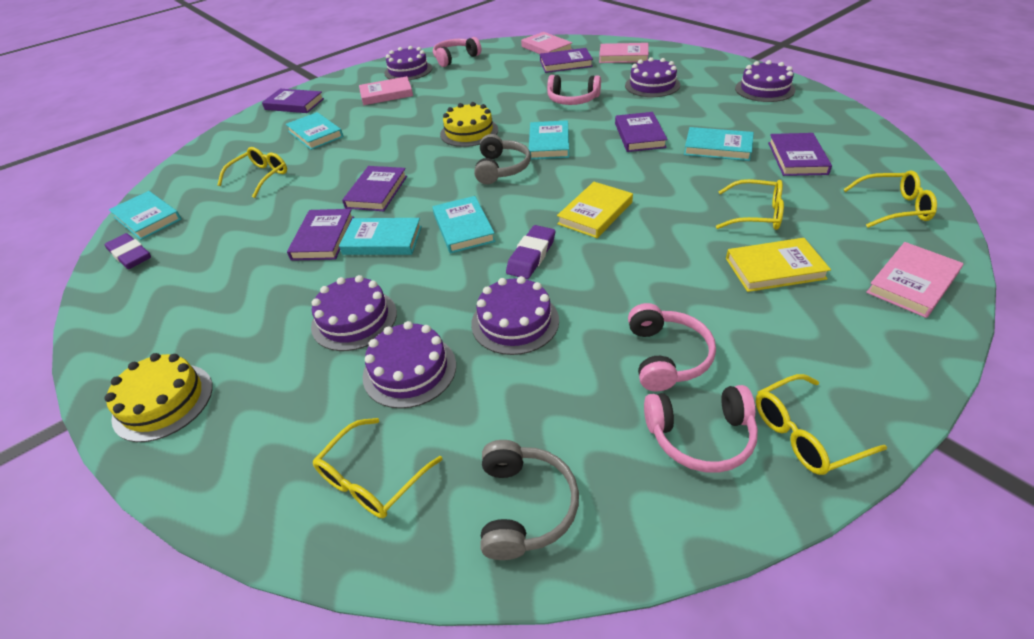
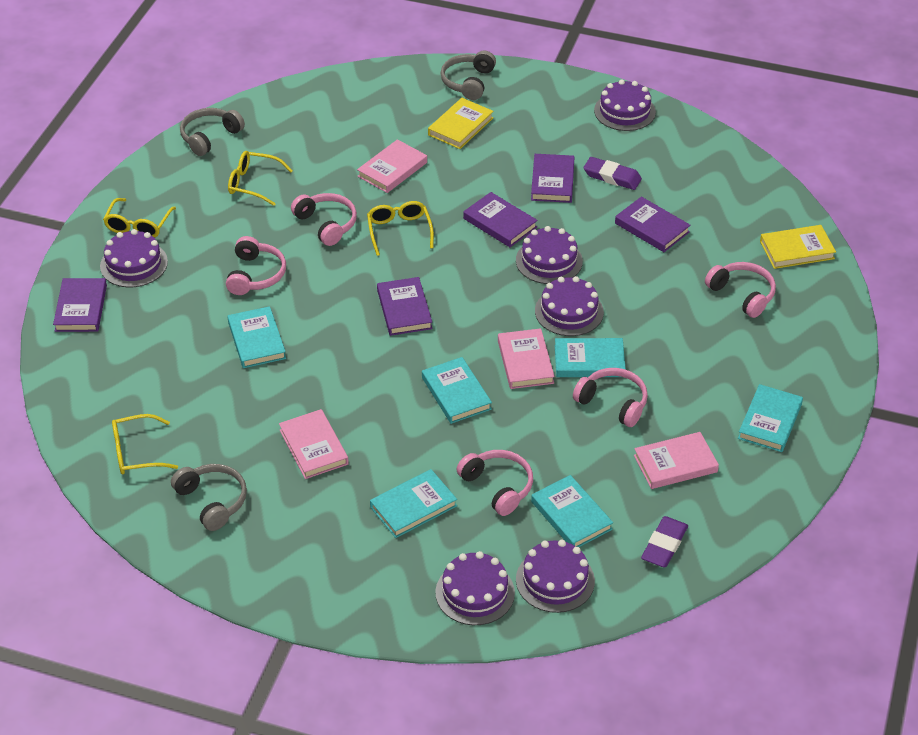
grey headphones: [474,134,531,184] [480,440,579,560] = 2 -> [171,464,247,531] [180,108,245,156] [441,50,496,100] = 3
pink headphones: [433,37,481,67] [547,75,601,105] [628,303,716,391] [644,385,758,473] = 4 -> [226,236,286,295] [291,193,357,246] [456,450,533,516] [573,368,648,427] [705,262,776,318] = 5
purple book: [262,89,324,113] [287,209,354,261] [342,166,407,211] [540,48,593,73] [615,112,668,152] [768,133,832,176] = 6 -> [53,278,107,332] [377,277,433,336] [463,192,538,247] [531,154,575,203] [615,197,691,252] = 5
yellow cake: [105,353,213,442] [440,102,498,147] = 2 -> none = 0
yellow glasses: [218,147,287,198] [313,418,443,518] [716,179,784,230] [756,374,887,475] [843,170,937,228] = 5 -> [103,198,176,238] [112,414,178,474] [228,151,293,206] [367,201,434,256] = 4

